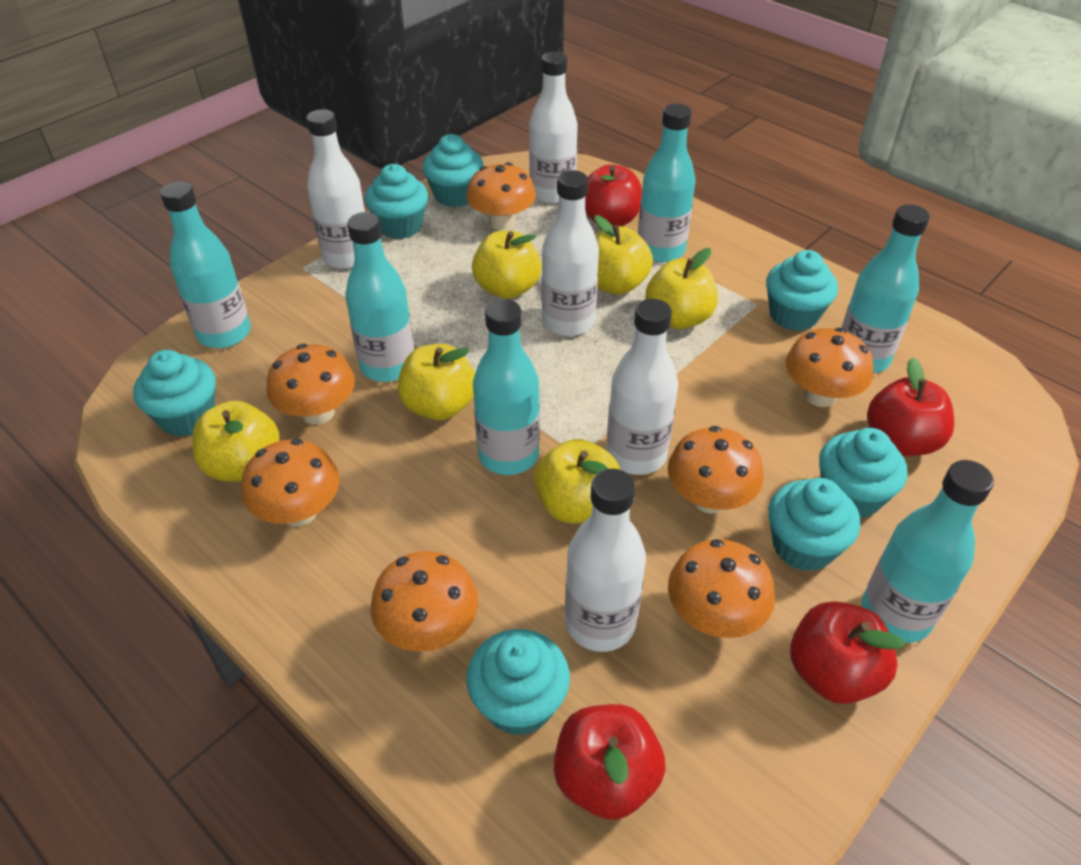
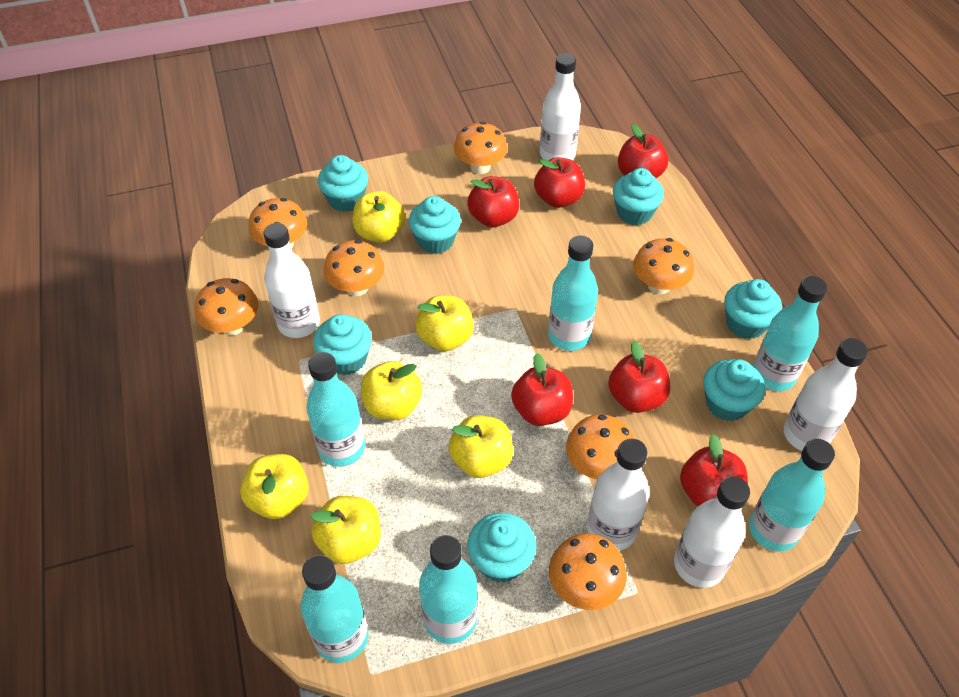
red apple: [554,704,666,820] [585,164,642,226] [790,601,905,704] [867,357,954,456] = 4 -> [467,176,519,227] [511,353,573,426] [534,157,585,208] [608,341,670,413] [618,124,668,178] [680,434,748,507] = 6

